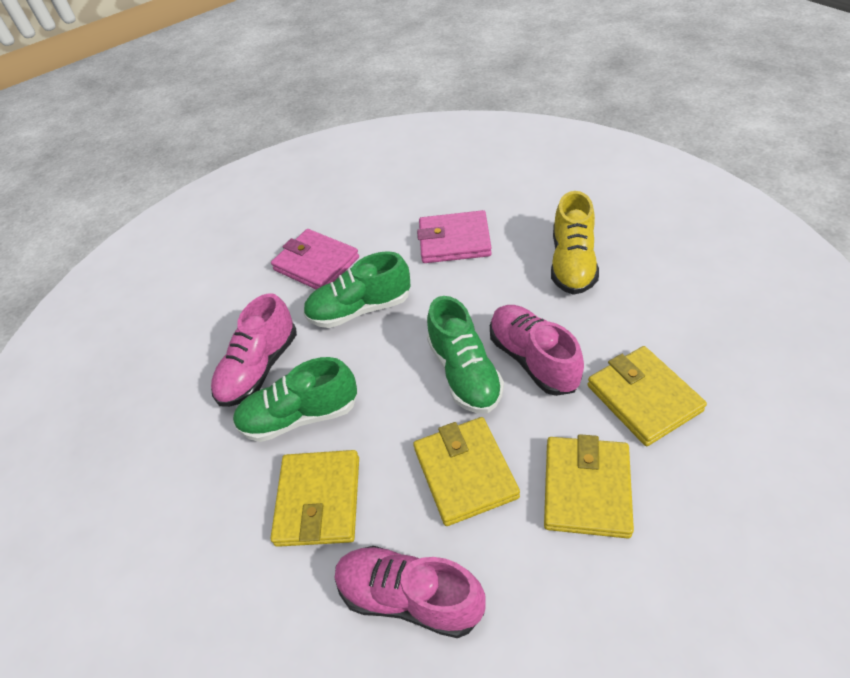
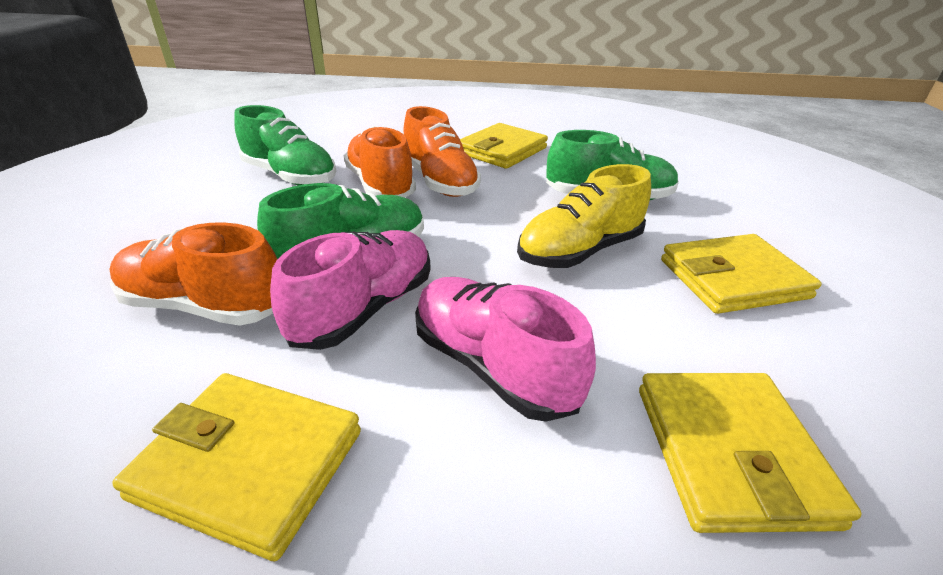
orange shoe: none = 0 -> [109,223,278,326] [344,126,416,198] [404,106,481,197] = 3
pink shoe: [211,293,297,407] [334,546,486,638] [490,305,584,396] = 3 -> [270,230,431,350] [415,277,596,422] = 2
pink wallet: [271,229,359,289] [417,210,492,263] = 2 -> none = 0

